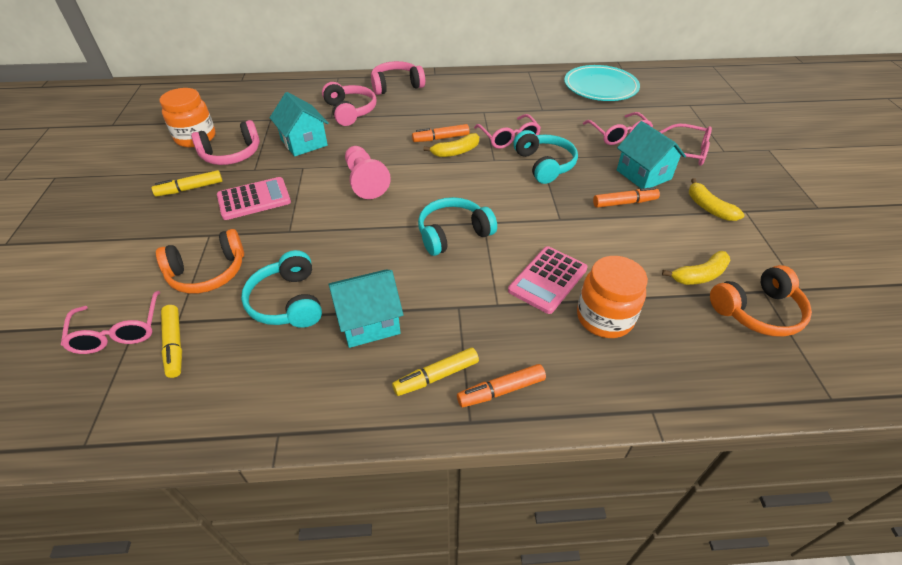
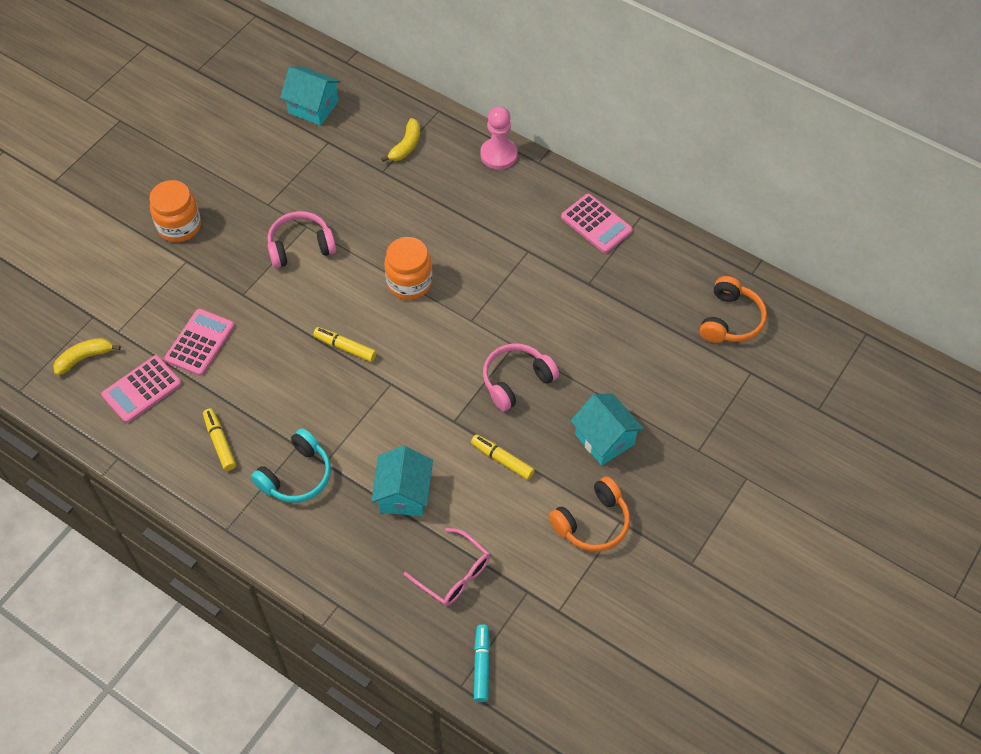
orange marker: [412,124,469,142] [457,364,546,407] [593,187,660,208] = 3 -> none = 0
pink calculator: [217,177,291,220] [508,246,587,314] = 2 -> [101,355,182,423] [164,309,235,376] [561,194,633,253] = 3
pink glasses: [61,291,160,354] [474,114,541,149] [583,112,653,145] [659,124,712,166] = 4 -> [404,528,490,606] = 1
pink headphones: [191,120,260,165] [322,82,377,126] [371,61,425,95] = 3 -> [267,211,336,268] [483,343,559,411] = 2
turquoise headphones: [241,250,322,328] [418,197,497,256] [513,130,578,184] = 3 -> [251,428,331,503] = 1
turquoise marker: none = 0 -> [474,624,490,702] = 1
turquoise plate: [564,65,640,101] = 1 -> none = 0
yellow banana: [423,133,479,157] [662,251,731,285] [689,178,745,221] = 3 -> [53,338,121,376] [381,118,420,162] = 2

